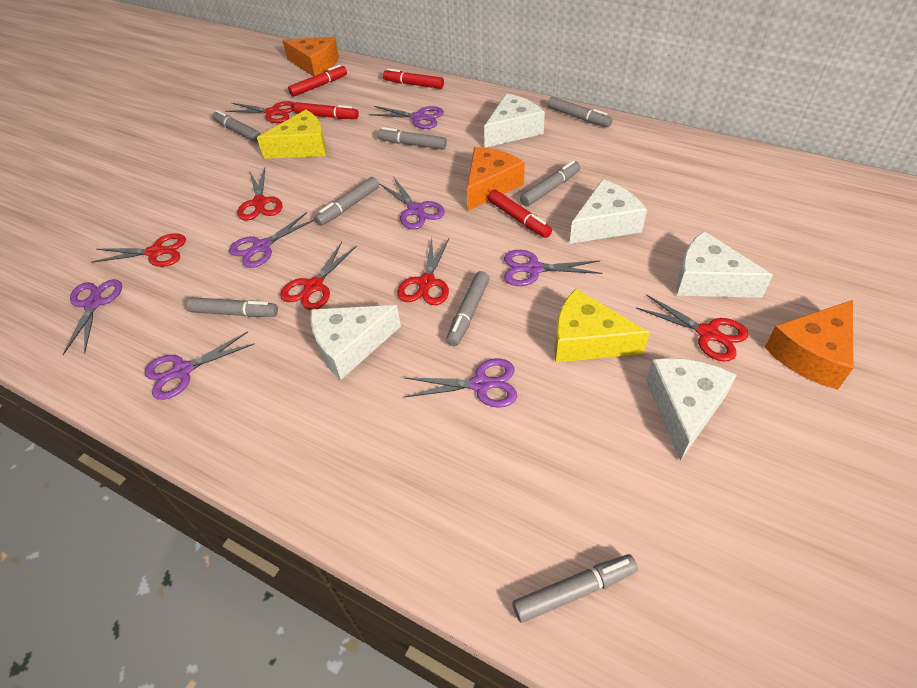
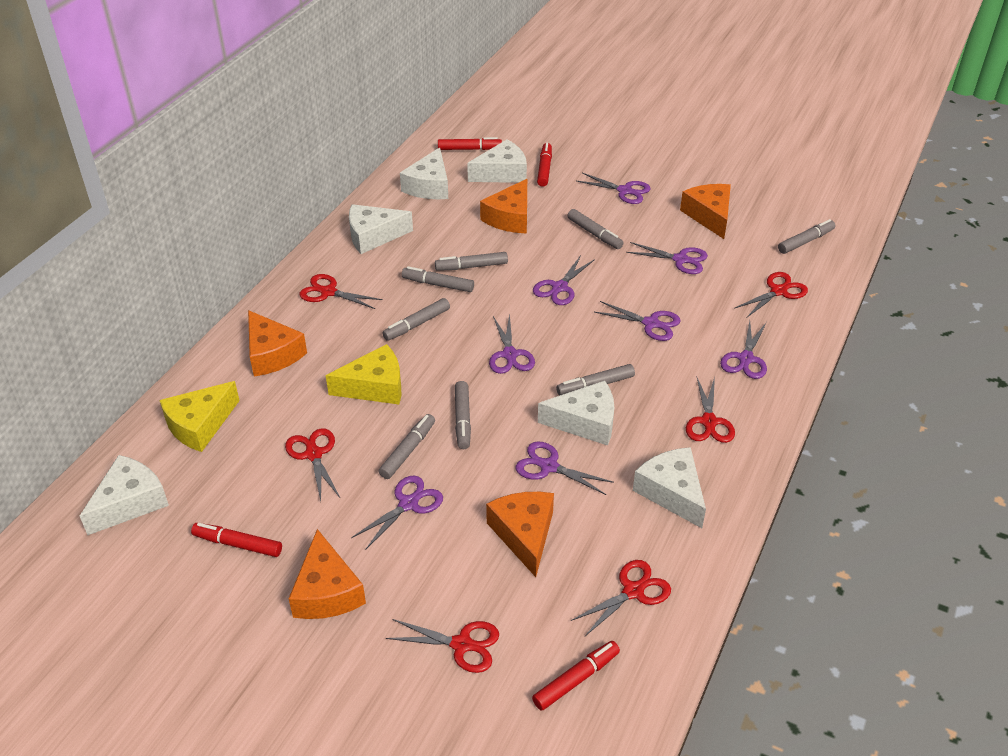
orange cheese: [282,37,339,76] [467,147,525,211] [764,300,853,390] = 3 -> [248,310,307,377] [289,529,366,619] [480,179,527,233] [486,492,554,577] [680,184,731,239] = 5
purple scissors: [63,279,122,355] [144,331,255,400] [229,212,315,268] [369,106,444,129] [379,176,445,229] [404,359,517,408] [504,250,602,286] = 7 -> [351,476,443,550] [489,313,535,374] [516,441,614,495] [533,255,595,305] [577,173,651,204] [594,301,680,341] [626,242,708,274] [720,321,767,379] = 8
white cheese: [311,305,401,380] [484,93,545,148] [569,179,647,244] [646,358,737,461] [676,231,773,298] = 5 -> [80,455,169,535] [349,204,413,254] [400,147,448,199] [467,139,527,183] [538,381,614,445] [633,447,706,528] = 6

